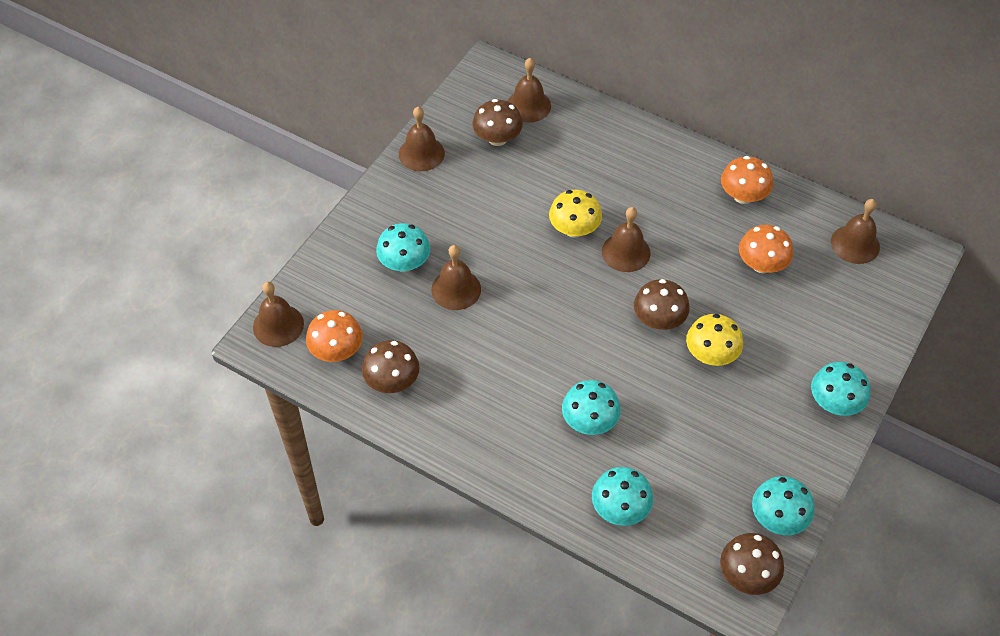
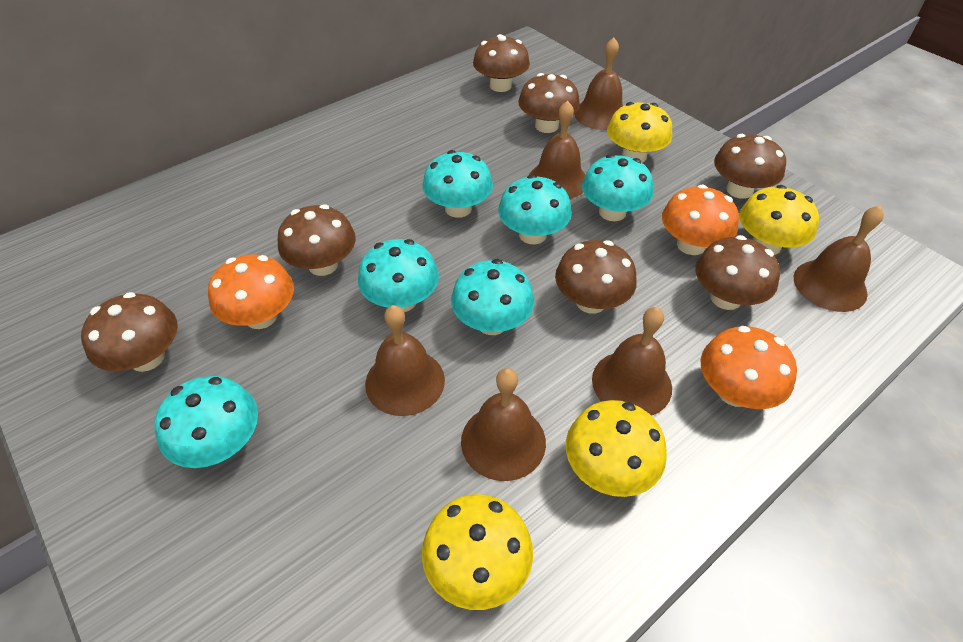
brown mushroom: [362,340,420,393] [472,99,523,146] [634,279,690,330] [720,533,784,595] = 4 -> [81,292,178,372] [278,204,356,276] [473,34,530,92] [518,73,580,133] [555,240,637,314] [695,235,780,310] [714,134,786,199] = 7
turquoise mushroom: [376,223,430,272] [562,380,621,435] [592,467,653,526] [752,476,814,535] [811,362,870,416] = 5 -> [154,376,258,468] [358,239,439,312] [422,150,493,218] [451,259,534,335] [498,175,572,244] [582,154,653,221] = 6
yellow mushroom: [549,190,602,238] [686,314,743,366] = 2 -> [422,494,533,610] [566,400,667,497] [607,102,672,163] [739,185,819,255] = 4

